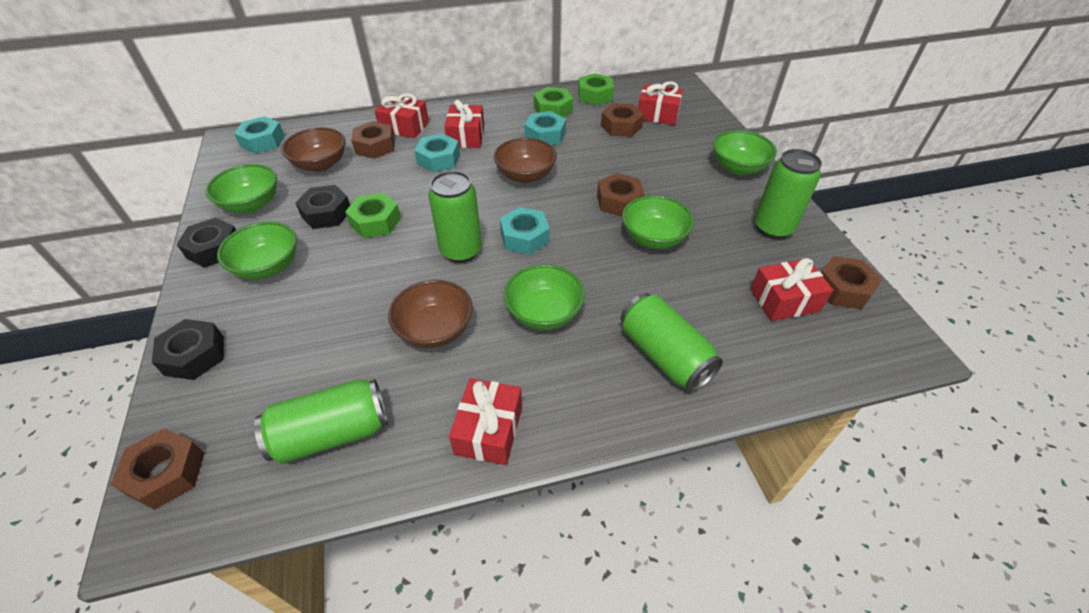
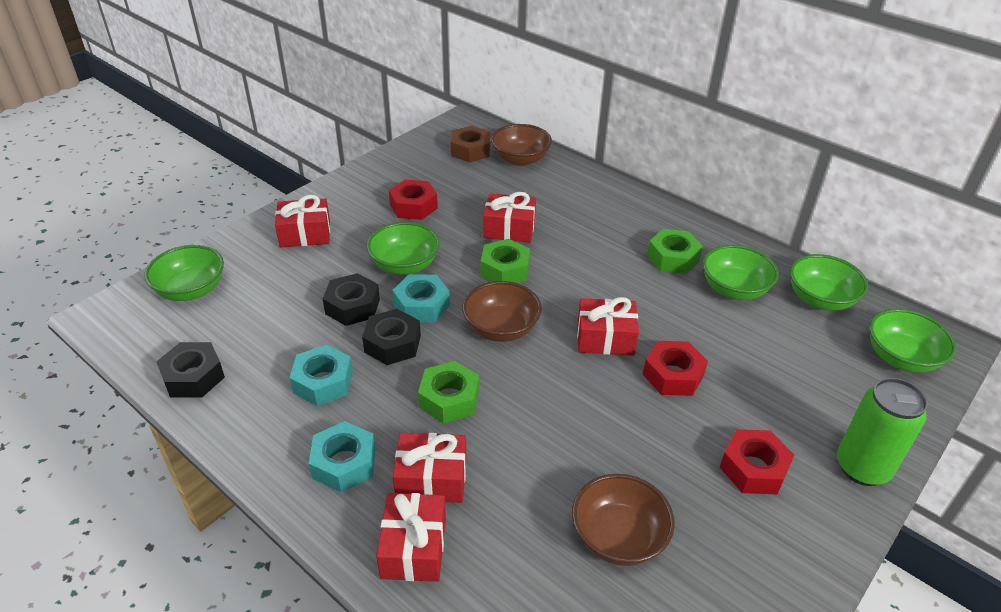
brown nut: [110,428,205,510] [351,121,395,159] [597,173,645,217] [601,103,644,137] [821,256,883,309] = 5 -> [451,126,490,163] = 1
green can: [254,379,388,464] [428,171,482,263] [621,293,723,392] [754,149,822,239] = 4 -> [837,378,928,486] = 1
red nut: none = 0 -> [389,180,438,220] [643,341,708,396] [720,429,794,495] = 3
turquoise nut: [234,116,285,154] [414,133,460,172] [500,207,550,255] [525,111,566,145] = 4 -> [290,345,353,406] [309,421,375,492] [392,274,450,323] = 3

